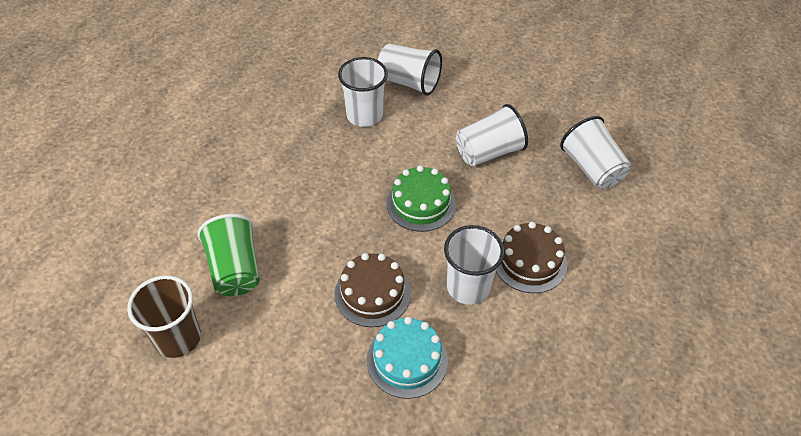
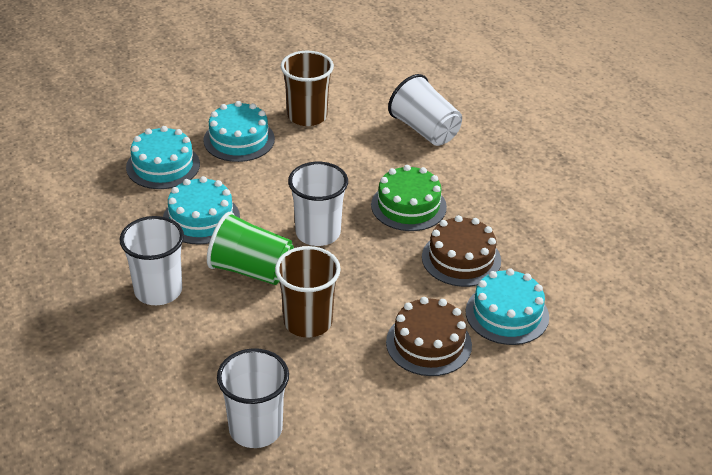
brown cup: [127,275,201,358] = 1 -> [275,246,341,338] [281,51,334,126] = 2
turquoise cake: [367,317,448,399] = 1 -> [126,126,200,189] [163,176,240,244] [203,101,275,162] [465,268,549,345] = 4
white cup: [338,57,388,127] [378,44,442,95] [444,225,505,305] [456,104,528,166] [560,116,631,189] = 5 -> [120,216,184,305] [217,348,289,448] [288,162,348,246] [388,74,462,146] = 4

